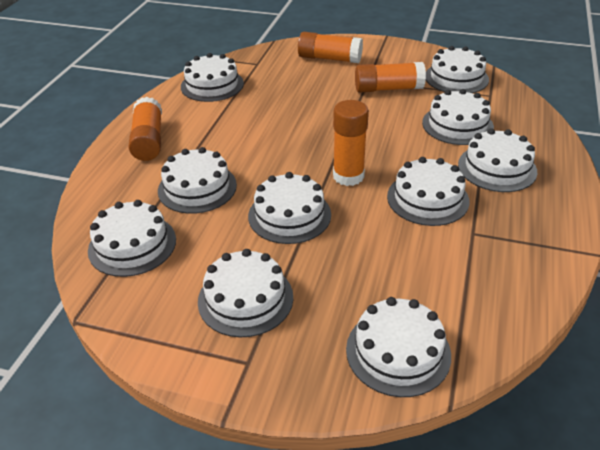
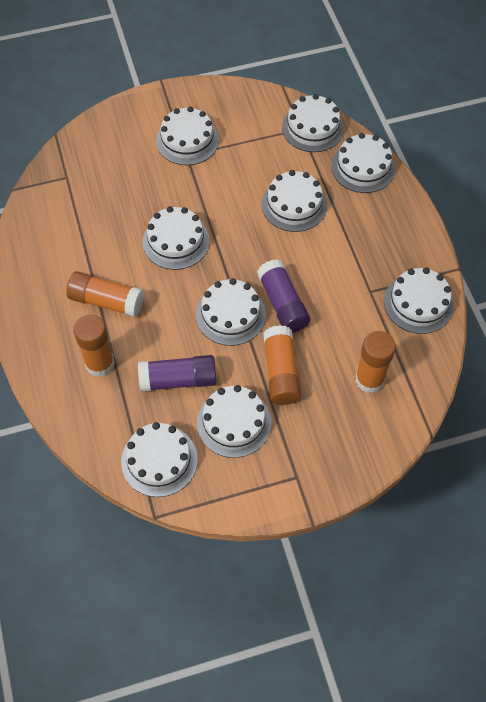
purple glue stick: none = 0 -> [138,355,216,391] [257,259,310,333] = 2
white cake: [88,200,176,277] [158,147,237,214] [181,53,244,102] [198,249,293,337] [248,172,331,244] [346,297,451,397] [387,157,470,226] [422,89,494,145] [426,46,489,93] [458,128,537,192] = 10 -> [121,422,198,497] [143,206,210,270] [156,107,219,165] [196,278,266,346] [197,385,271,458] [262,170,327,232] [282,94,344,152] [331,133,396,193] [384,267,454,334] = 9

